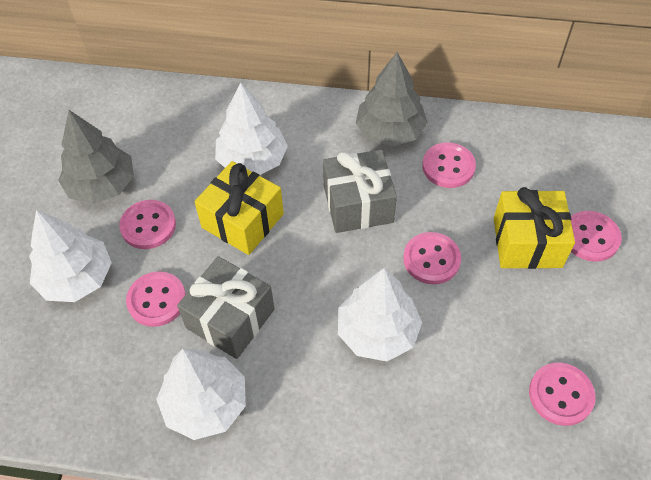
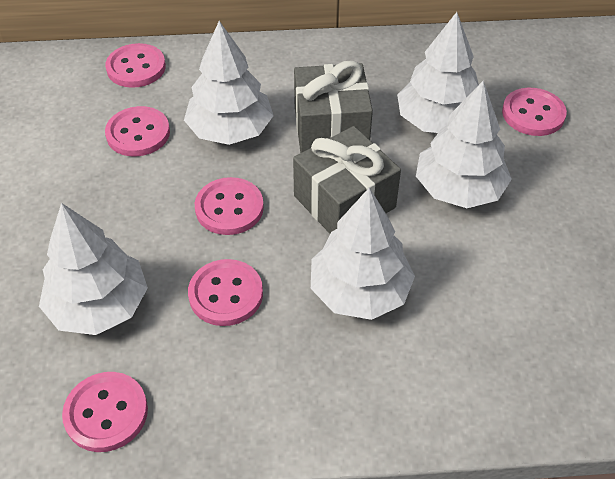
grey tree: [58,110,134,204] [356,52,428,146] = 2 -> none = 0
white tree: [29,210,112,302] [156,349,246,440] [215,83,288,175] [338,268,422,361] = 4 -> [39,203,148,335] [184,21,274,145] [311,188,415,320] [397,12,479,133] [416,81,512,208] = 5
yellow gift: [194,161,284,255] [494,187,575,269] = 2 -> none = 0

